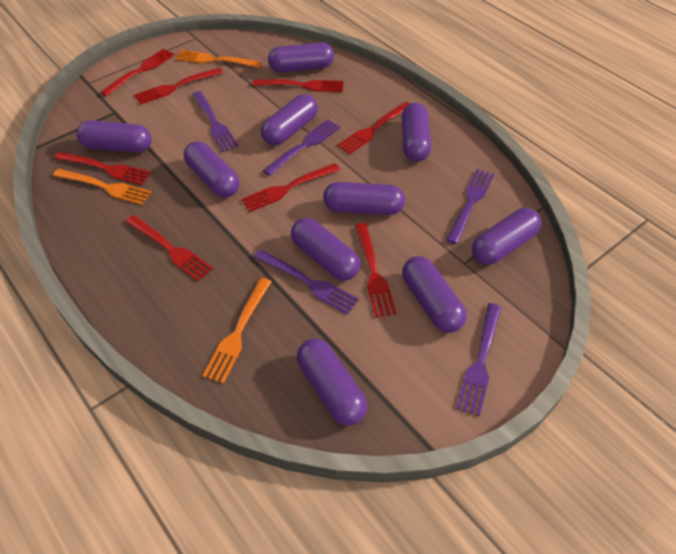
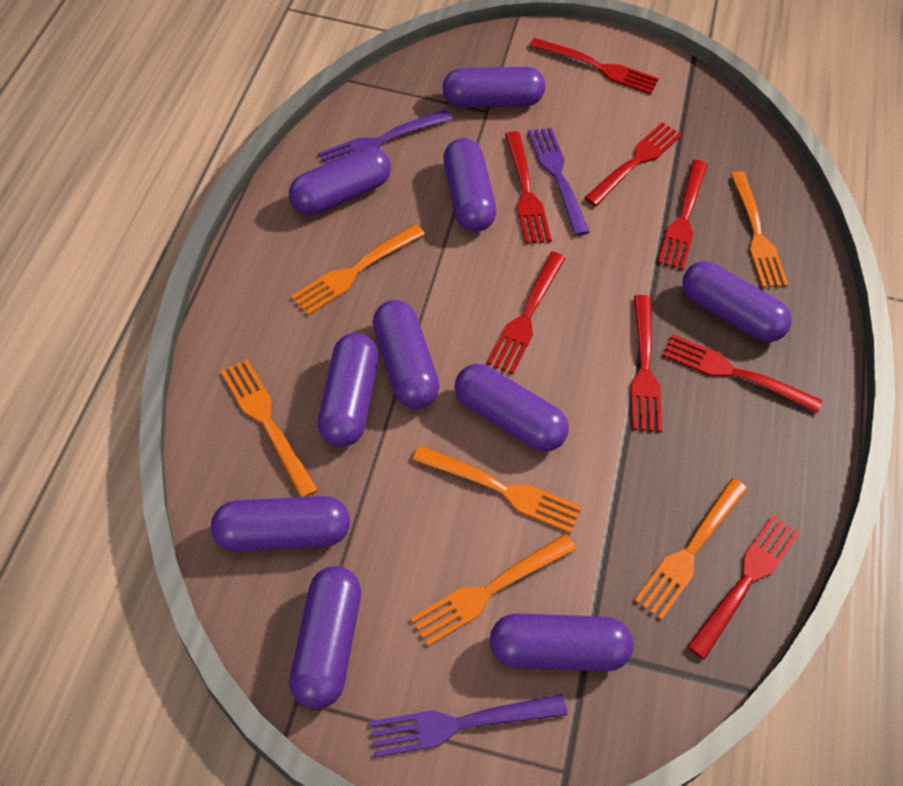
orange fork: [53,169,152,205] [175,50,262,68] [202,278,272,384] = 3 -> [221,359,318,497] [291,224,425,315] [410,534,576,646] [413,445,582,534] [634,479,748,620] [730,171,788,288] = 6
purple fork: [192,91,239,152] [254,250,359,315] [263,119,341,176] [446,169,494,244] [456,303,501,416] = 5 -> [318,110,452,164] [370,694,567,758] [528,127,590,236] = 3

